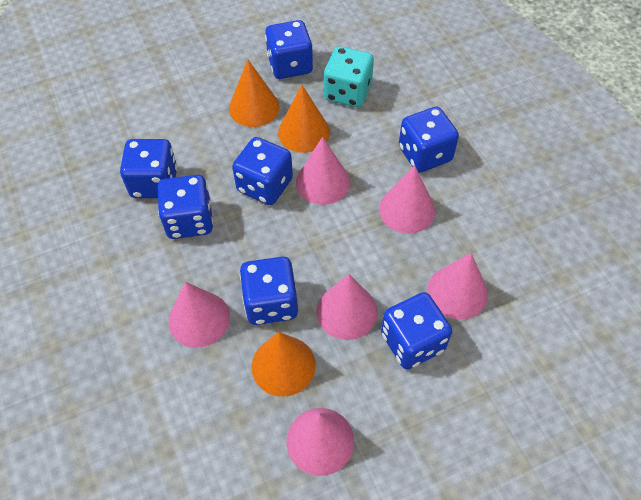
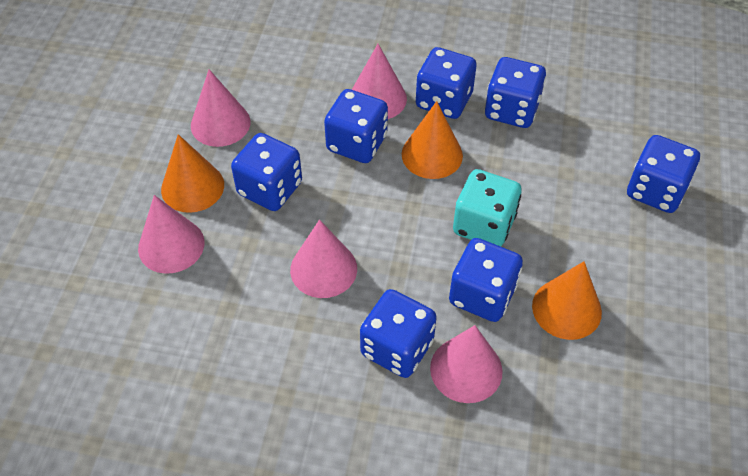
pink cone: [168,282,230,348] [287,408,354,476] [296,137,350,205] [316,274,378,340] [379,166,435,234] [427,253,488,320] = 6 -> [138,195,205,274] [191,69,250,147] [290,219,357,298] [352,44,407,119] [430,325,503,403] = 5

